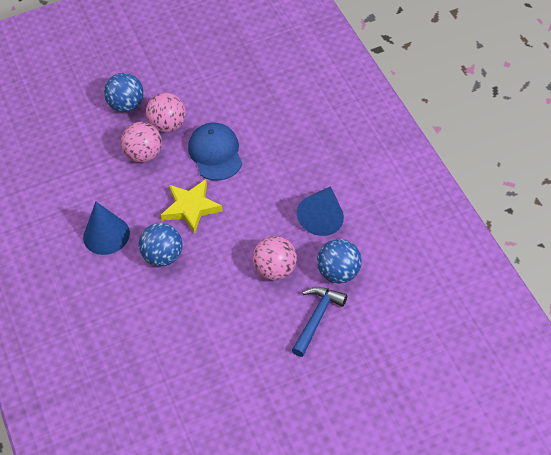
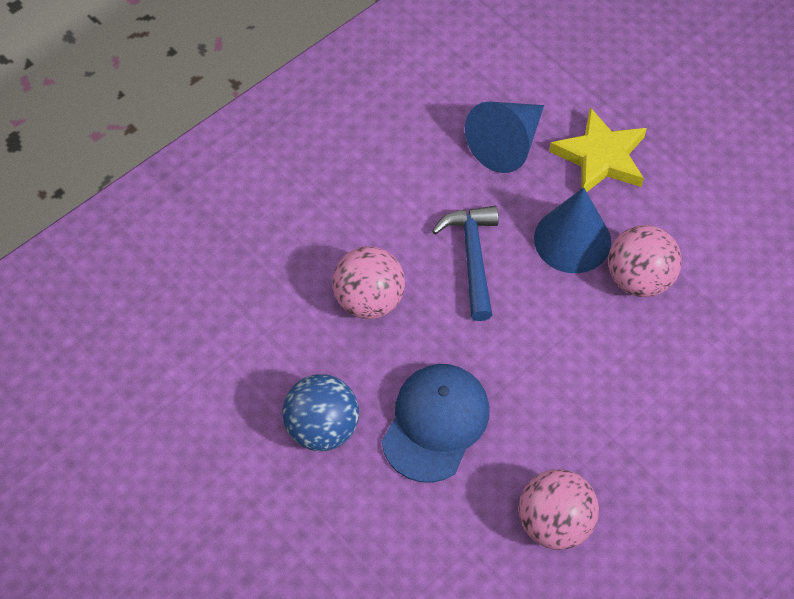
blue ball: [104,73,144,112] [139,223,182,266] [317,239,362,283] = 3 -> [282,374,359,451] = 1

